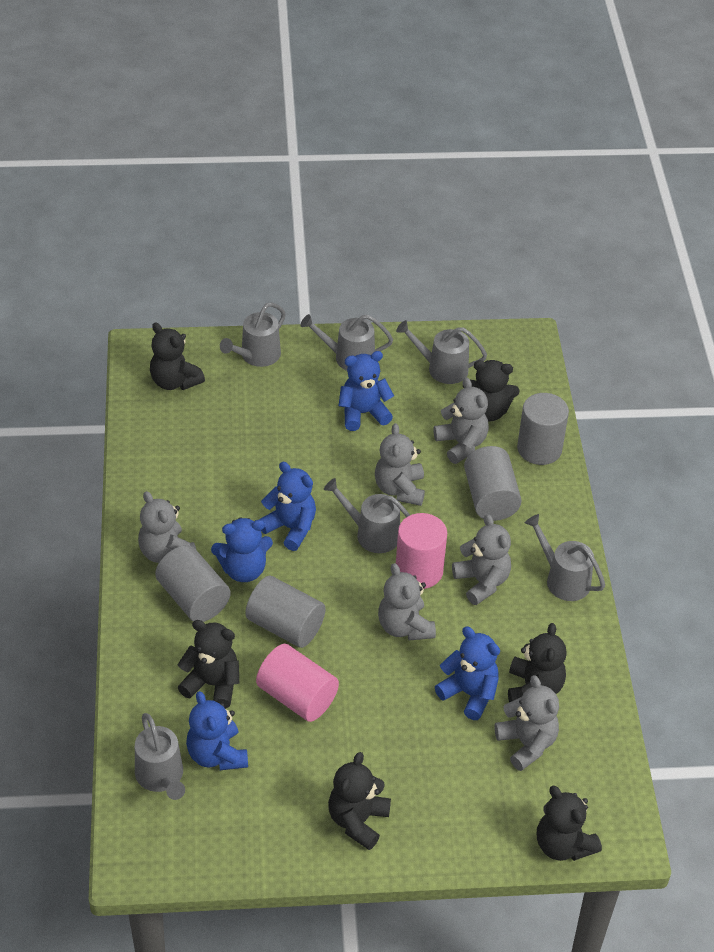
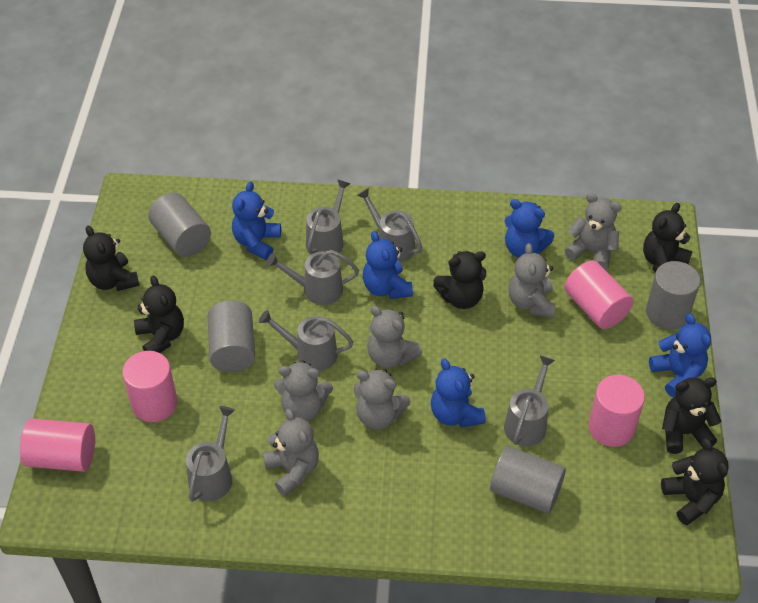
pink cylinder: [256,644,339,722] [396,513,447,589] = 2 -> [20,419,95,472] [122,351,178,422] [564,260,633,329] [588,375,645,447] = 4

